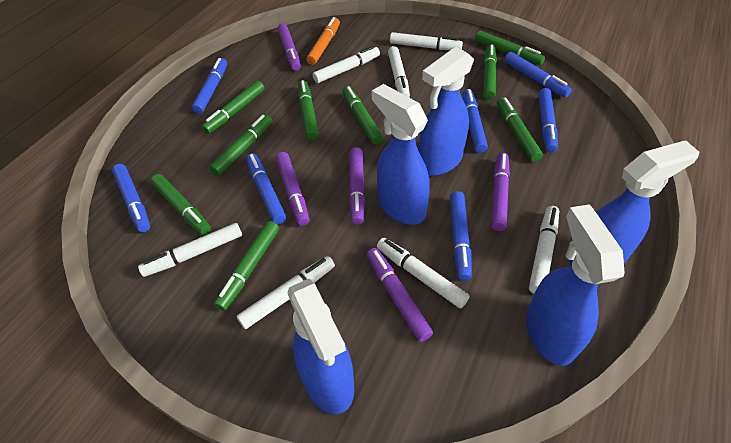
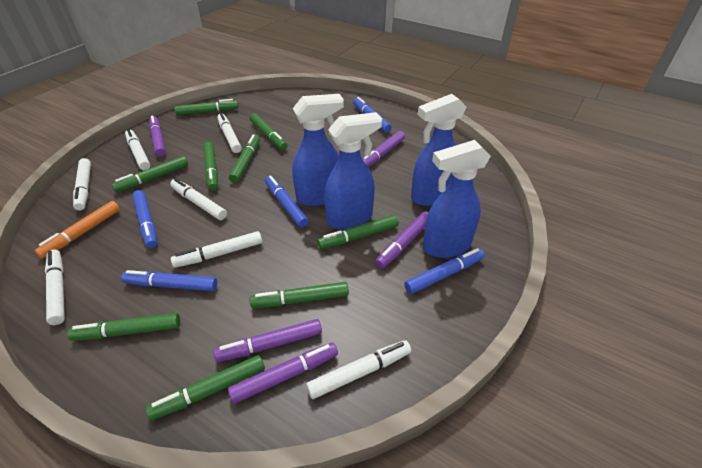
blue marker: [112,164,150,232] [192,58,227,114] [246,153,286,224] [450,191,472,281] [462,89,488,153] [505,52,572,97] [538,88,558,152] = 7 -> [121,270,217,291] [132,190,158,248] [265,176,309,228] [353,97,392,133] [404,248,485,294] = 5
blue spray bottle: [287,279,354,414] [372,84,430,225] [419,47,474,176] [526,205,624,366] [568,140,700,267] = 5 -> [292,94,344,206] [324,112,382,230] [411,94,466,206] [423,140,491,258] = 4

